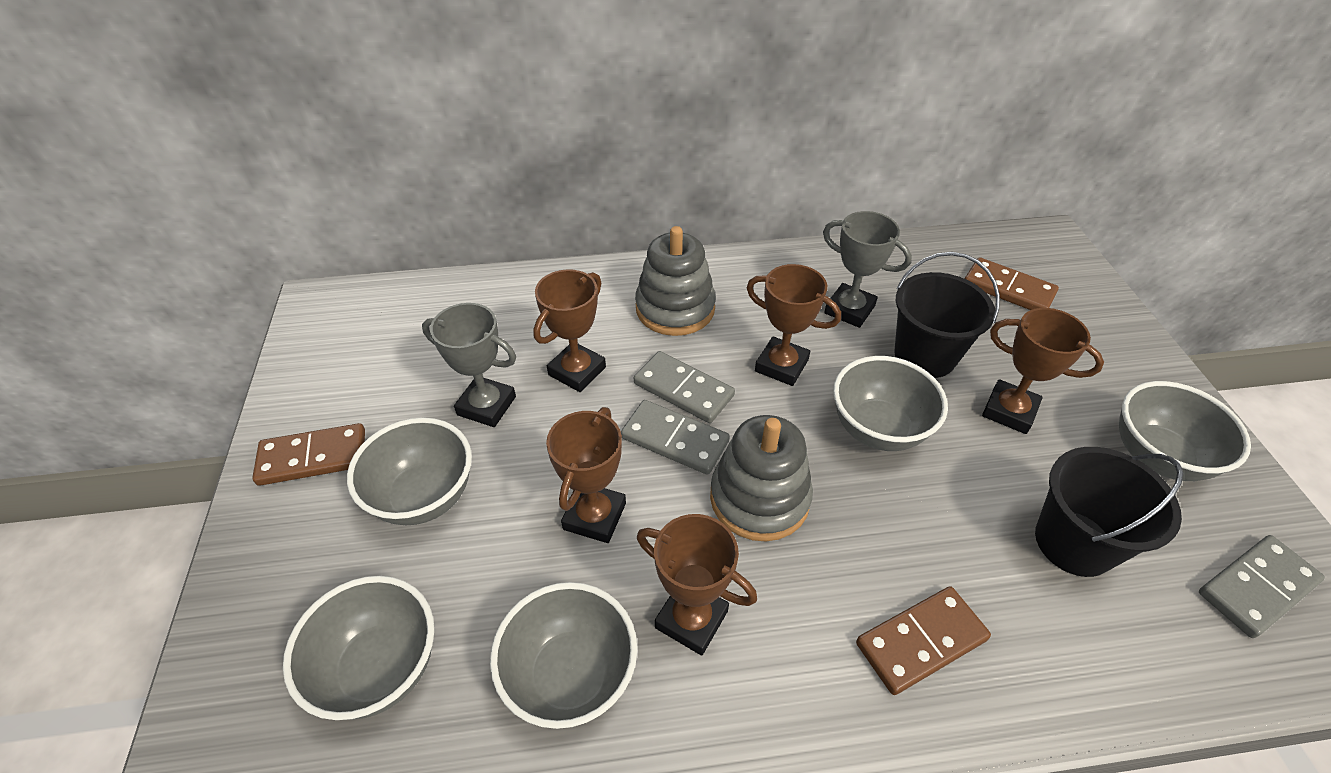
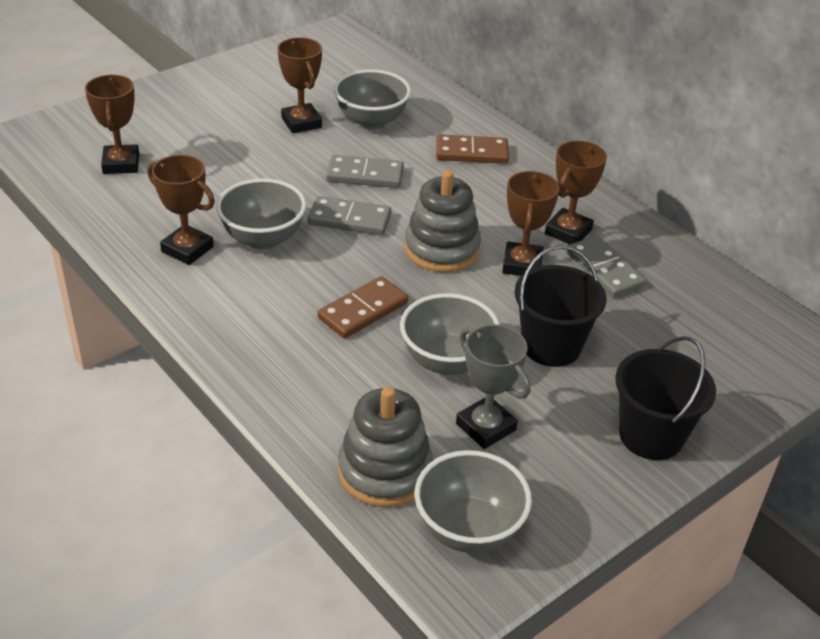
brown domino: [252,423,365,486] [856,586,991,695] [965,257,1059,310] = 3 -> [318,276,408,339] [436,134,509,164] = 2
grey bowl: [283,576,434,720] [347,418,472,525] [490,582,637,729] [833,356,948,451] [1119,381,1251,481] = 5 -> [216,178,306,249] [334,69,411,129] [400,293,500,375] [415,450,532,553] = 4
grey trophy: [422,303,516,427] [823,211,912,328] = 2 -> [456,324,530,449] = 1

